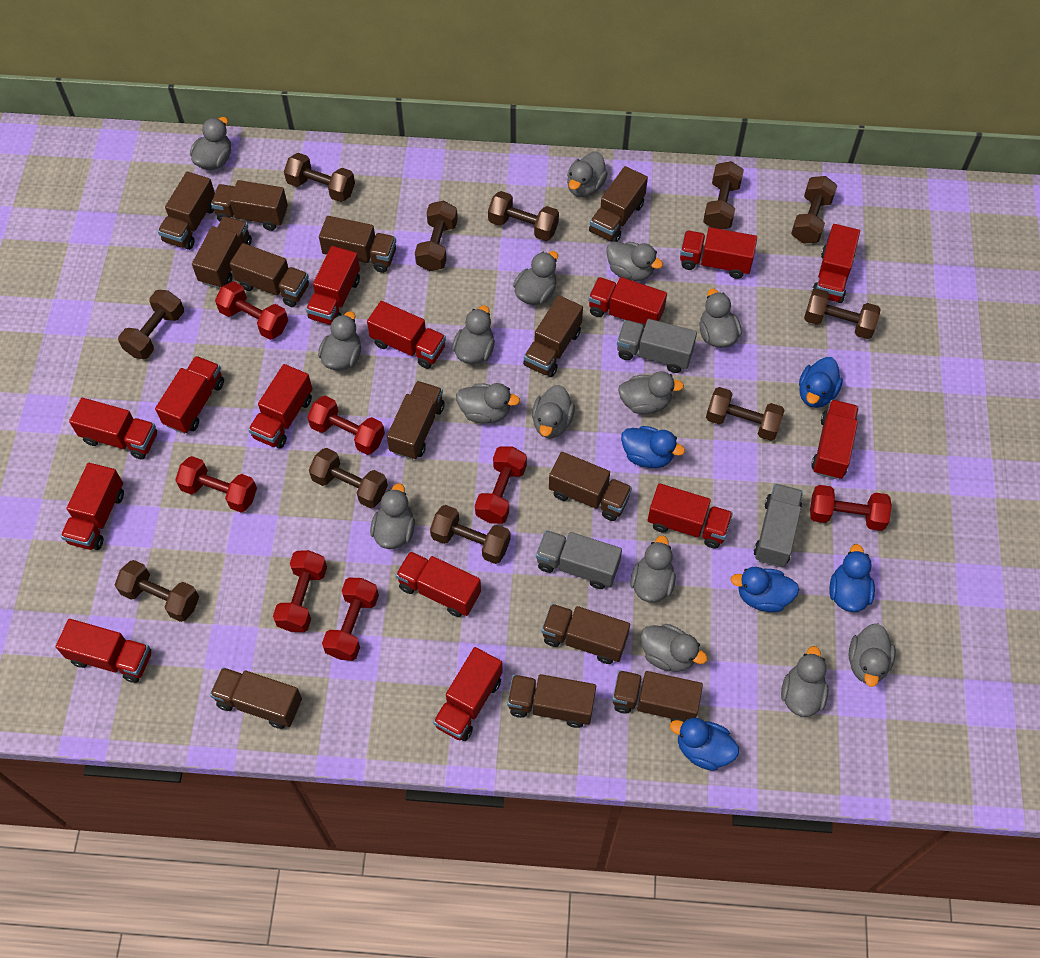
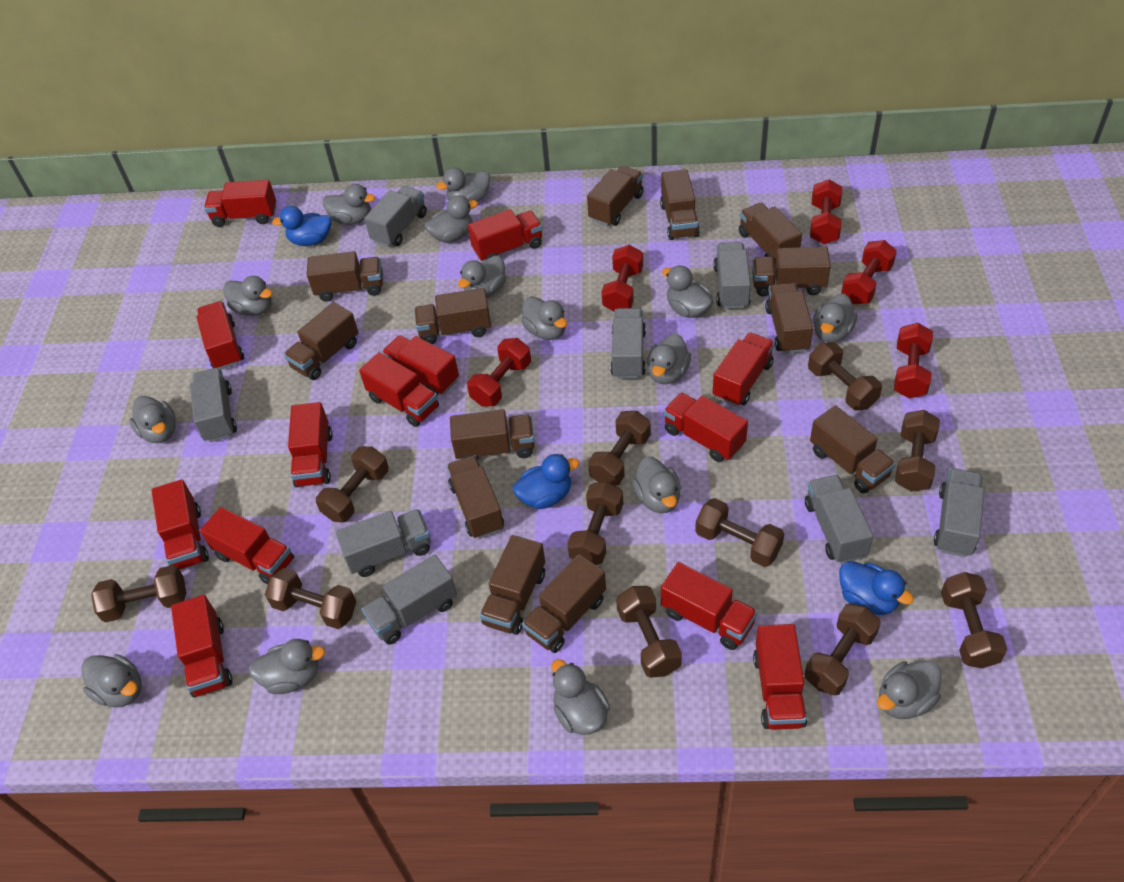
blue duck: [621,426,685,468] [670,718,739,771] [730,567,799,612] [799,357,843,408] [829,544,875,612] = 5 -> [272,206,331,246] [513,454,579,509] [839,561,914,615] = 3
grey truck: [536,530,622,589] [617,319,697,373] [754,484,803,567] = 3 -> [190,368,237,442] [336,509,431,577] [362,555,457,645] [364,186,427,247] [610,308,646,379] [713,242,751,309] [805,475,873,563] [934,468,984,557] = 8
red dumbbell: [176,456,257,512] [215,281,288,340] [273,550,327,632] [307,396,385,455] [322,578,379,661] [475,446,527,524] [810,485,892,531] = 7 -> [467,338,531,406] [602,245,643,312] [810,179,842,244] [841,240,897,304] [894,323,933,399] = 5
red truck: [56,619,151,683] [61,463,124,550] [69,398,157,460] [155,356,224,434] [248,364,312,449] [306,246,360,325] [367,301,446,369] [396,551,481,617] [433,647,503,741] [588,277,667,331] [648,483,733,548] [680,227,757,279] [811,400,859,479] [812,224,860,303] = 14 -> [151,479,209,570] [171,595,232,698] [197,301,244,370] [200,507,294,584] [204,180,276,227] [288,402,333,487] [359,352,439,427] [382,335,459,395] [468,209,542,261] [661,562,758,650] [664,393,748,462] [713,332,774,406] [753,624,807,730] = 13

